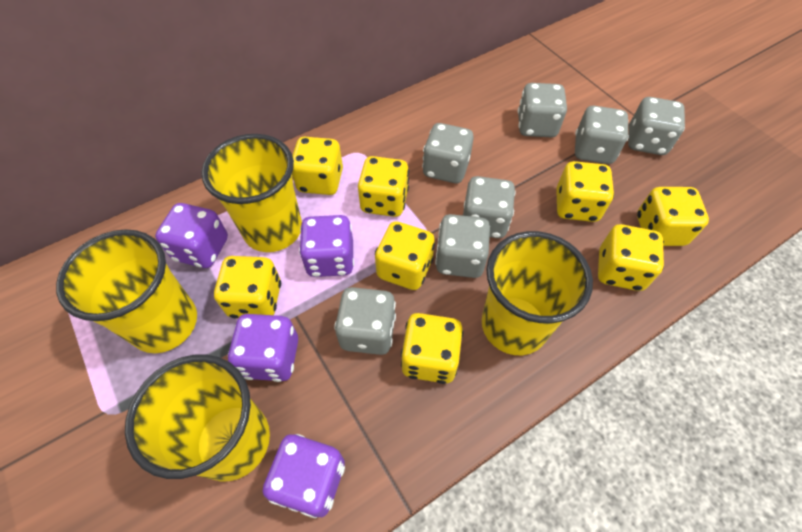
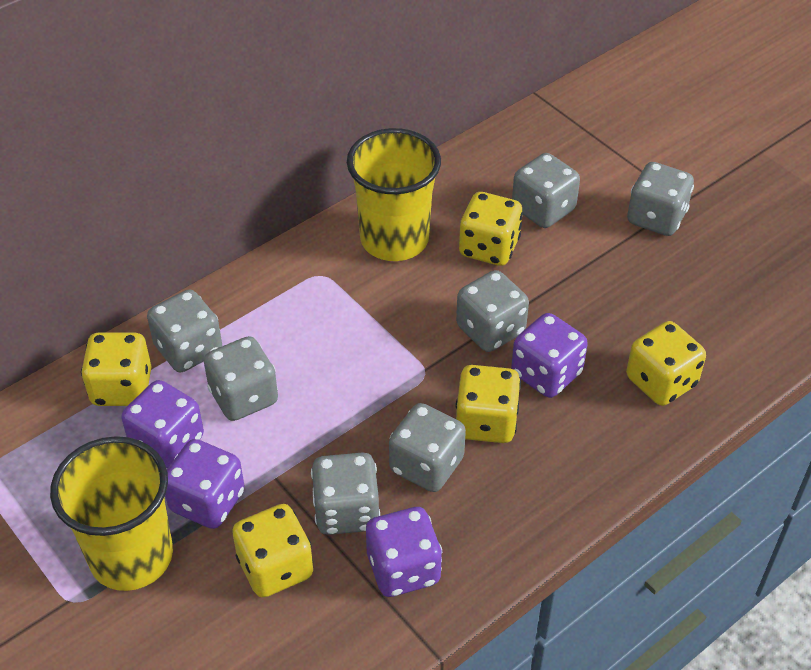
yellow cup: [56,229,197,353] [125,354,270,481] [201,134,302,252] [482,231,593,355] = 4 -> [50,436,173,591] [347,128,441,261] = 2
yellow dice: [214,256,281,318] [292,137,343,195] [358,156,409,217] [375,221,435,290] [401,313,463,384] [556,161,614,222] [598,224,664,291] [637,187,709,246] = 8 -> [81,333,152,406] [232,504,313,598] [456,365,521,443] [459,192,523,266] [626,321,706,406] = 5

